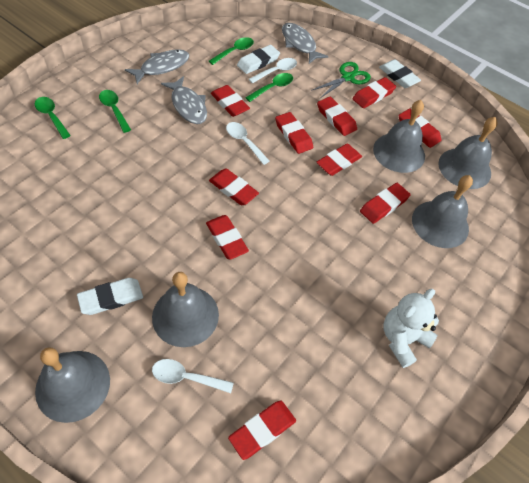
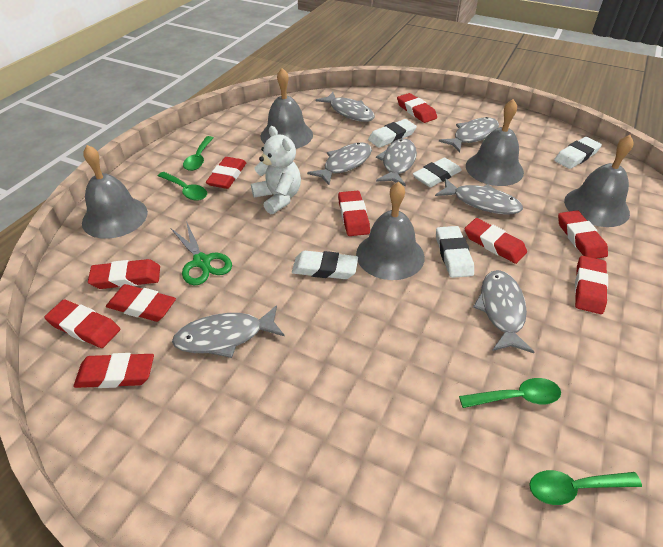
grey fish: [125,49,190,84] [161,76,207,124] [282,23,328,64] = 3 -> [172,305,285,358] [307,142,372,185] [316,92,375,122] [376,139,417,186] [435,178,523,214] [439,117,499,153] [473,270,534,353] = 7
white eraser: [77,278,143,315] [237,45,280,74] [379,59,421,88] = 3 -> [292,251,358,279] [368,119,417,148] [413,158,462,187] [436,226,474,278] [554,137,602,169] = 5
white spoon: [152,359,234,393] [226,122,269,165] [249,58,297,84] = 3 -> none = 0

